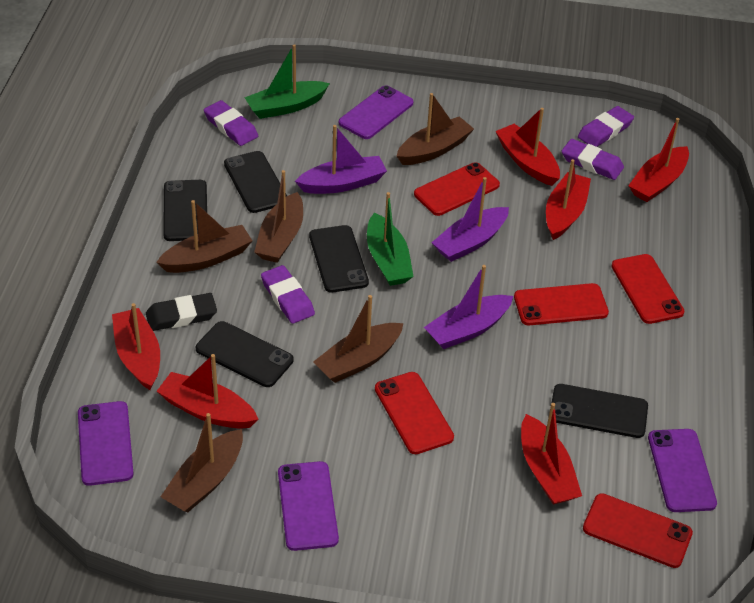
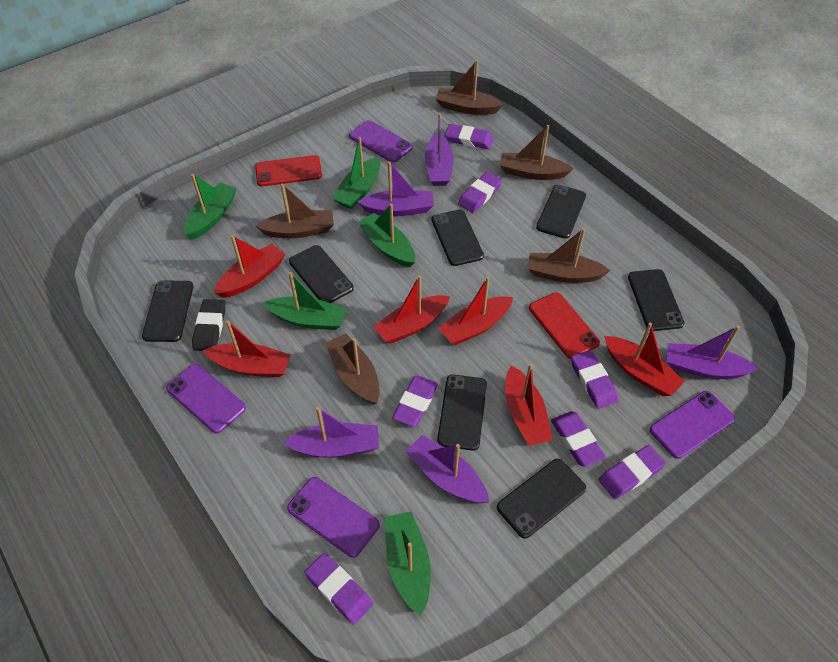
black phone: [163,180,207,241] [196,321,293,387] [224,151,287,213] [309,225,369,293] [552,384,648,438] = 5 -> [142,281,193,342] [289,245,354,303] [431,210,484,266] [437,374,487,451] [497,459,586,538] [536,185,586,239] [628,269,684,331] = 7
green boat: [245,44,330,119] [367,192,414,286] = 2 -> [184,174,237,240] [263,272,346,330] [332,137,381,209] [358,204,415,267] [385,511,431,616] = 5
purple boat: [295,125,387,194] [424,265,513,349] [431,177,509,262] = 3 -> [283,407,379,458] [358,161,434,216] [406,435,489,503] [425,113,453,186] [667,326,758,379] = 5
purple eraser: [204,100,258,146] [261,265,315,324] [562,139,624,180] [578,106,634,147] = 4 -> [305,553,373,625] [392,375,438,427] [445,124,494,149] [458,172,502,213] [551,411,606,467] [571,350,618,409] [599,445,666,499] = 7
red phone: [375,372,454,454] [414,162,500,216] [514,283,609,325] [583,493,693,568] [611,254,684,324] = 5 -> [255,155,322,186] [529,292,600,359] = 2

